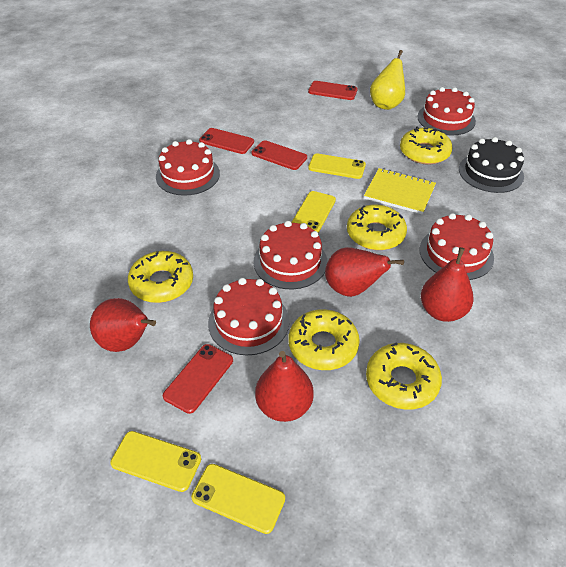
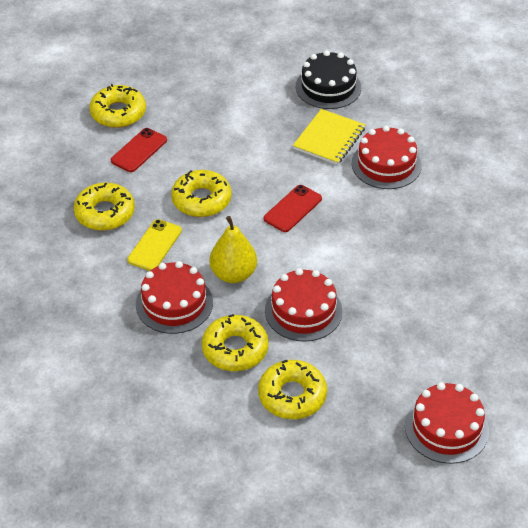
red cake: [156,139,220,196] [208,278,289,355] [253,221,327,289] [417,87,476,136] [420,213,494,280] = 5 -> [136,261,213,334] [265,268,342,342] [352,126,422,189] [405,382,489,464] = 4
red pear: [90,298,156,352] [255,351,314,422] [325,247,404,297] [421,247,474,322] = 4 -> none = 0
red phone: [163,344,233,414] [199,128,254,154] [251,140,307,170] [308,81,358,100] = 4 -> [111,128,167,172] [264,185,322,232] = 2
yellow phone: [110,431,201,492] [191,464,285,534] [291,191,336,233] [308,153,366,179] = 4 -> [127,219,182,271] = 1

